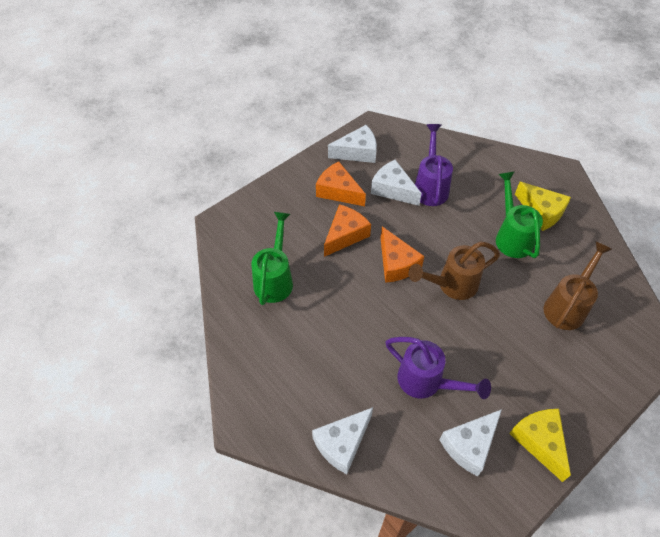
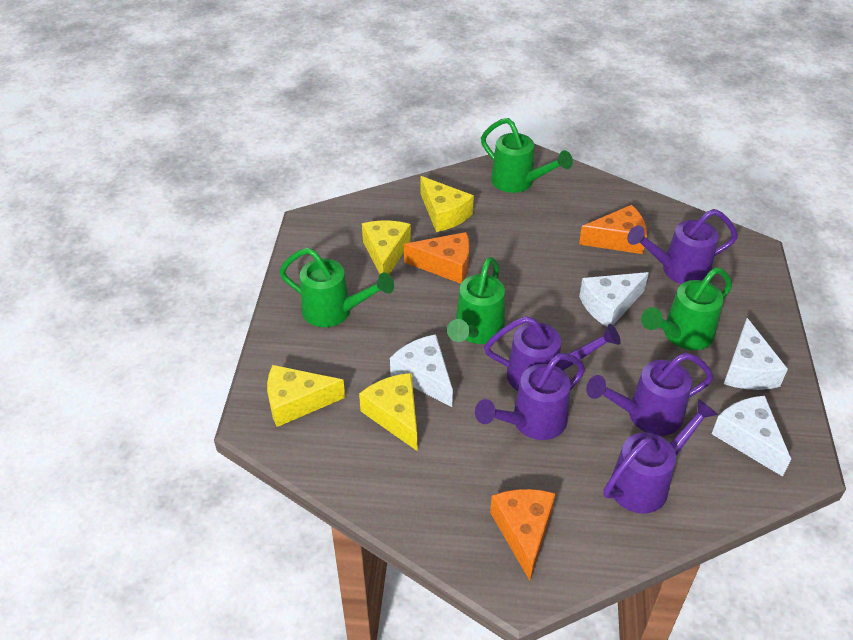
brown watering can: [408,242,500,300] [543,241,612,330] = 2 -> none = 0
green watering can: [251,212,293,305] [496,171,543,258] = 2 -> [279,248,394,327] [447,257,505,344] [481,118,573,193] [641,268,732,350] = 4
purple watering can: [385,337,491,399] [415,124,453,206] = 2 -> [475,353,585,440] [484,316,621,391] [586,352,713,436] [603,398,718,514] [627,209,738,284] = 5
yellow cheese: [509,409,571,482] [515,182,571,231] = 2 -> [267,365,345,427] [359,373,418,451] [362,220,411,274] [420,176,474,232] = 4

